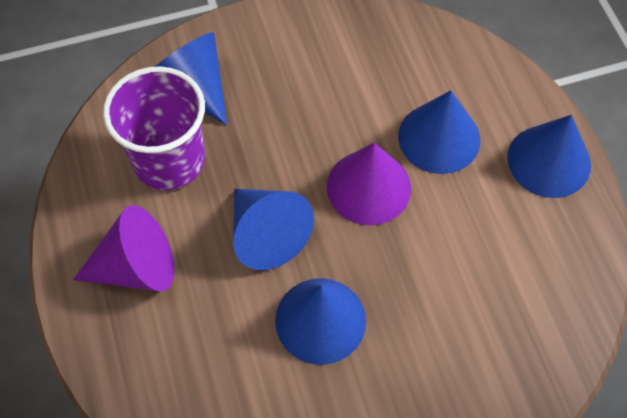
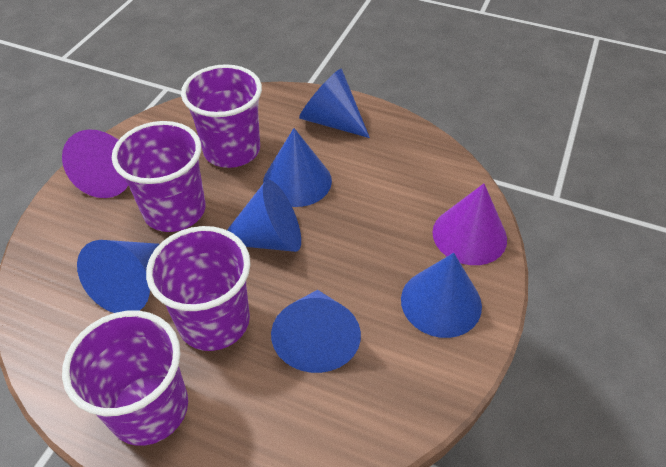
blue cone: [155,32,227,126] [233,189,314,270] [275,278,366,365] [398,90,480,174] [507,115,591,198] = 5 -> [77,240,159,313] [227,180,301,252] [263,128,332,207] [271,290,361,373] [299,69,370,138] [401,253,482,338] = 6
purple cup: [103,66,205,190] = 1 -> [62,310,188,446] [112,121,206,232] [146,226,251,351] [181,64,262,168] = 4

